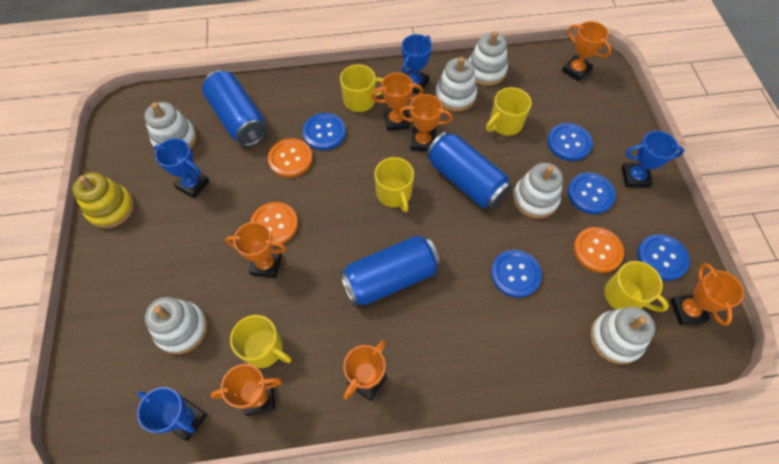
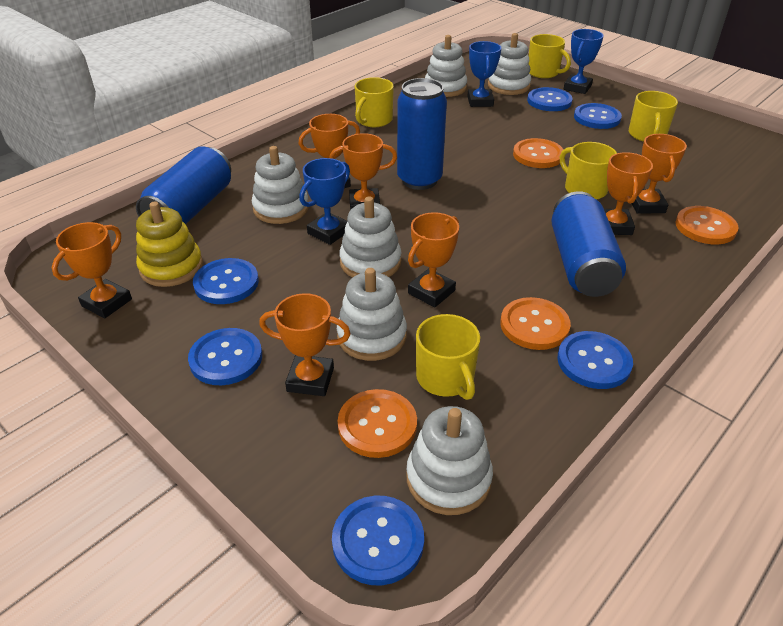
blue button: [303,113,346,150] [491,250,542,298] [547,123,593,161] [568,172,616,214] [637,234,690,281] = 5 -> [188,328,262,385] [193,258,259,304] [332,496,424,585] [527,87,573,111] [557,331,633,389] [574,103,622,129] = 6
blue trophy: [137,387,207,441] [154,138,210,199] [402,34,432,94] [622,131,684,188] = 4 -> [299,158,350,245] [467,41,501,107] [564,29,604,94] = 3
orange button: [250,202,298,246] [268,138,313,178] [573,227,624,273] = 3 -> [338,389,417,458] [500,297,571,350] [513,138,564,168] [676,206,739,244] = 4

